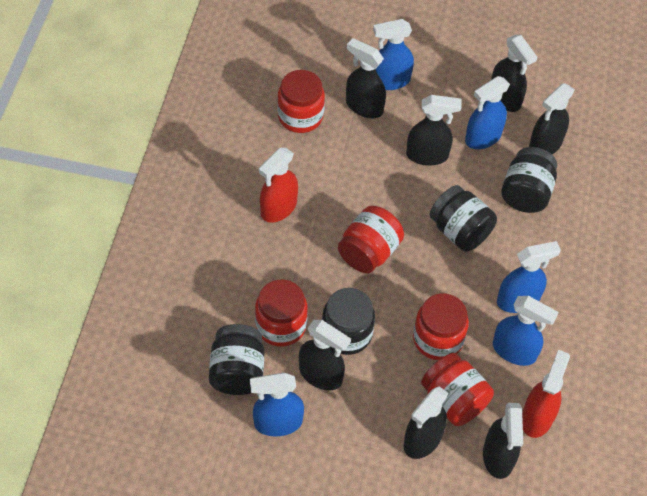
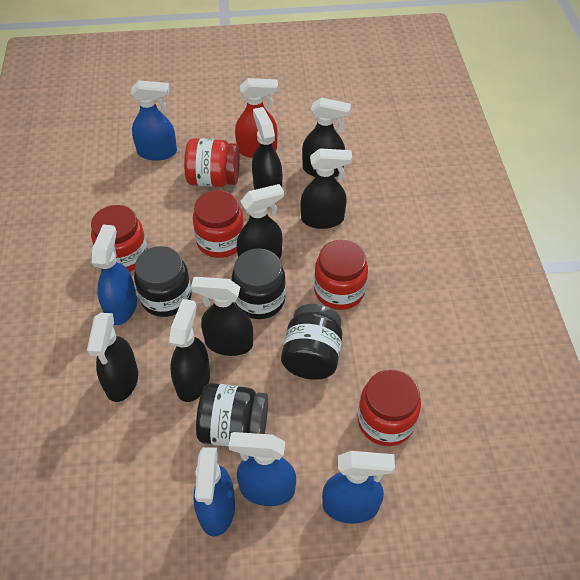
red spray bottle: [259,148,298,223] [522,350,570,438] = 2 -> [235,78,278,158] = 1

